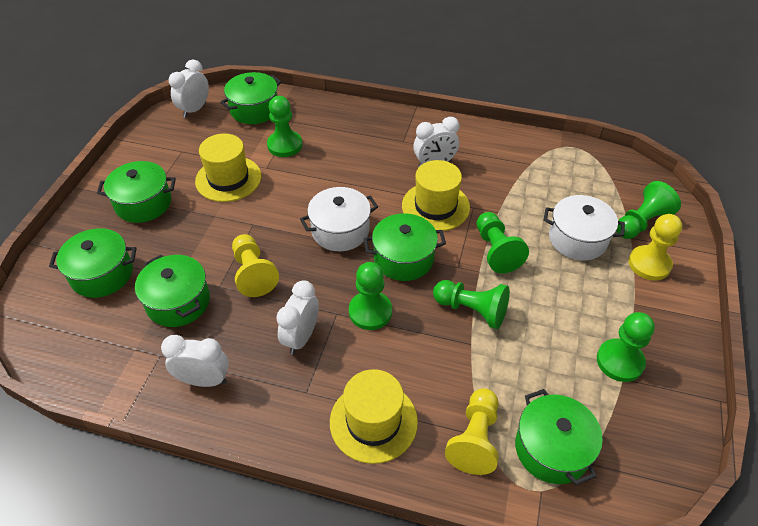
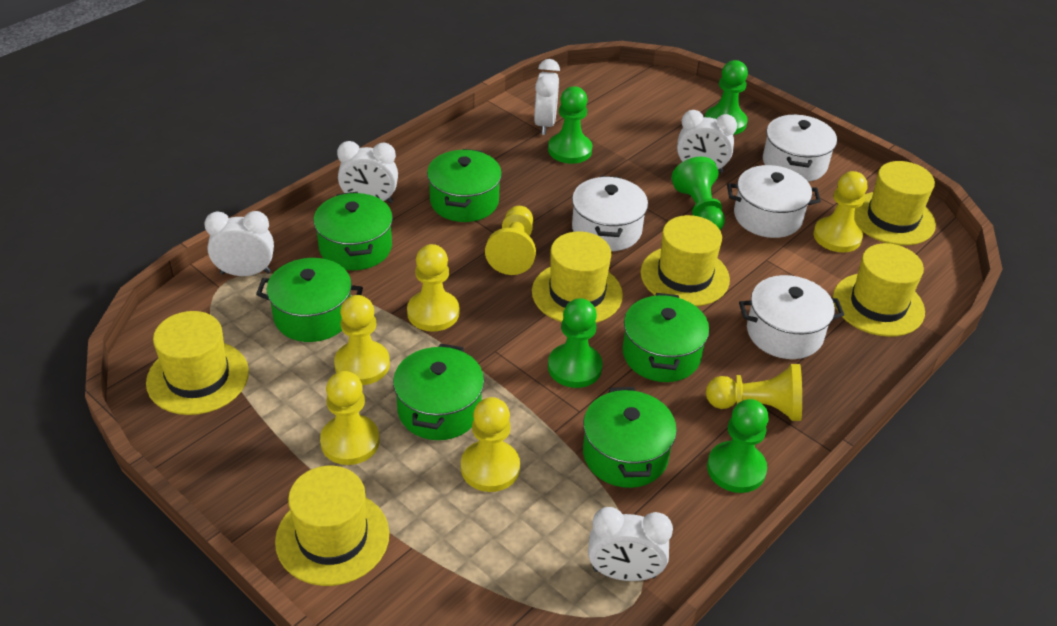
green pawn: [267,96,302,157] [349,262,392,330] [433,280,510,329] [476,212,529,273] [597,312,655,382] [616,181,681,239] = 6 -> [548,86,592,164] [548,298,603,388] [671,157,725,230] [705,60,748,135] [707,399,769,493] = 5
white clock: [161,335,229,387] [169,59,209,118] [276,280,319,354] [413,117,459,167] = 4 -> [204,211,274,276] [337,141,398,204] [534,59,560,135] [588,507,673,581] [677,110,737,174] = 5
white pot: [300,187,378,251] [544,195,625,260] = 2 -> [572,176,648,251] [727,165,821,238] [739,275,844,359] [763,114,837,182] = 4
yellow hat: [195,133,261,202] [330,369,418,464] [402,160,470,231] = 3 -> [146,311,249,415] [275,466,389,586] [532,232,623,323] [641,215,730,306] [833,243,925,337] [854,161,936,246] = 6
yellow pawn: [232,234,279,297] [445,388,499,475] [629,214,682,281] = 3 -> [320,371,380,465] [334,295,390,385] [407,244,459,332] [461,397,520,492] [485,206,536,275] [706,364,802,421] [813,171,867,252] = 7

